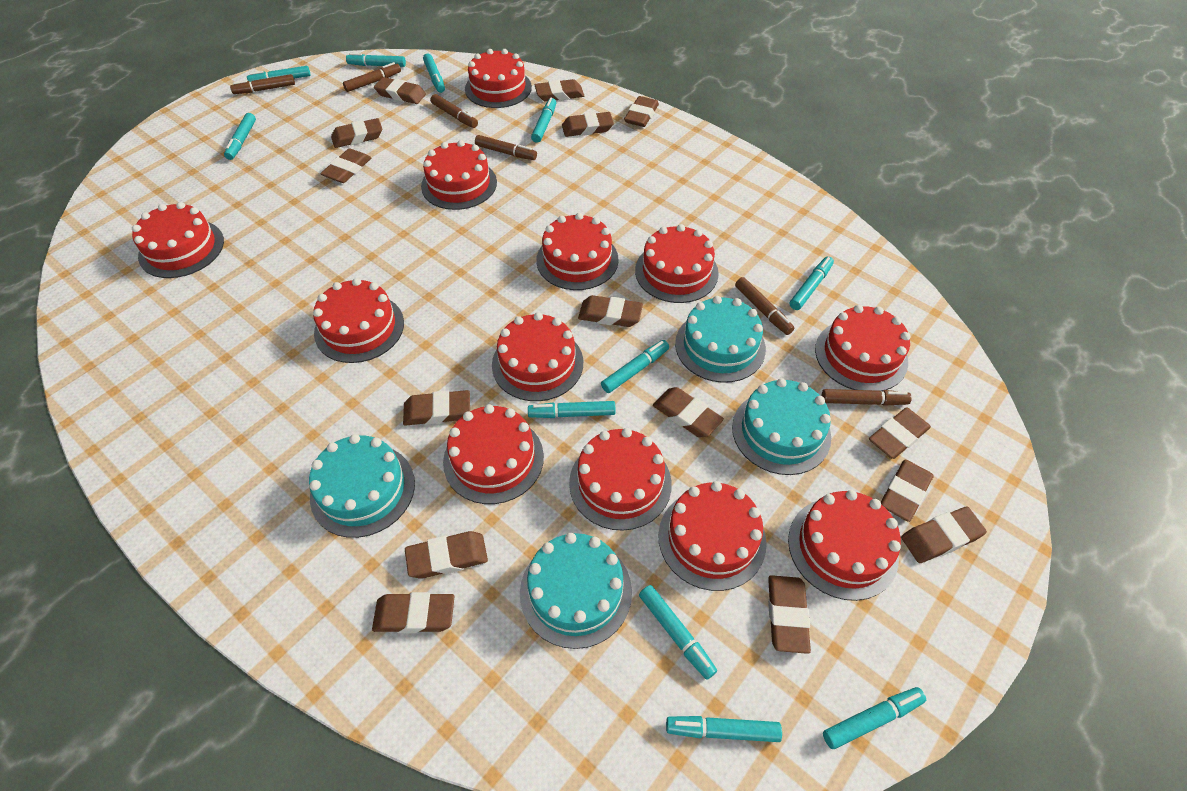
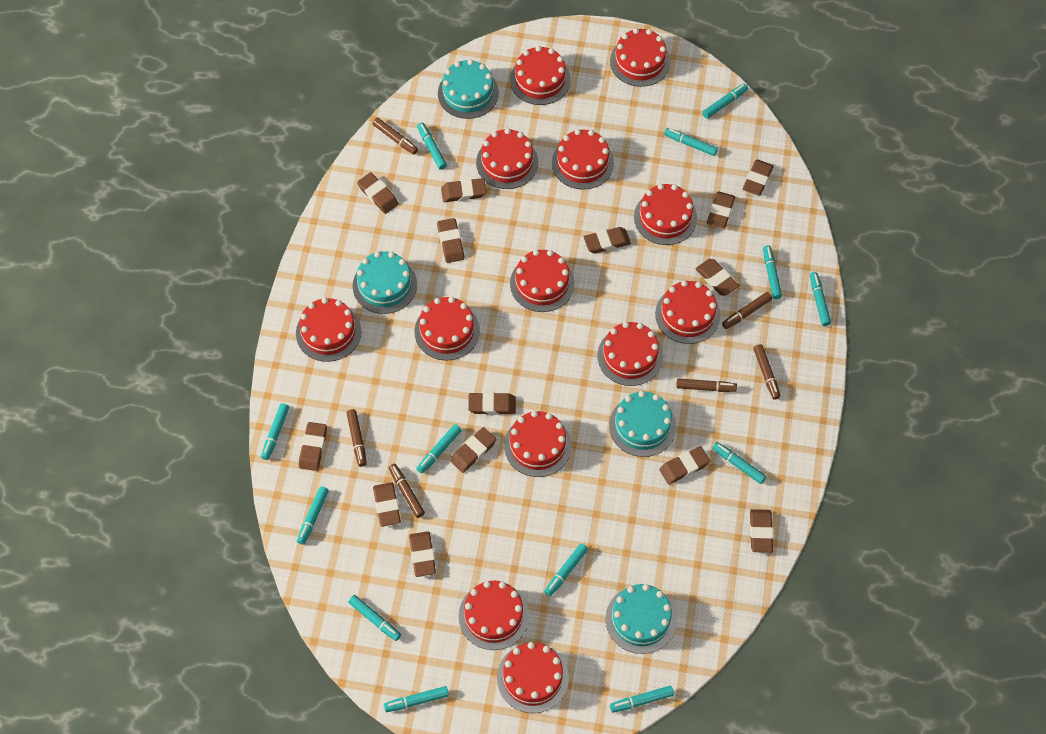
brown eraser: [320,149,372,183] [331,118,382,148] [372,592,454,633] [374,77,426,104] [403,390,470,426] [405,531,488,579] [535,79,584,101] [562,112,614,137] [578,295,643,327] [624,96,659,127] [653,387,724,437] [768,575,811,654] [869,407,931,459] [881,459,934,522] [901,507,987,563] = 15 -> [299,422,327,471] [357,172,399,214] [373,482,401,527] [409,531,436,577] [437,218,464,263] [441,178,487,202] [450,427,496,473] [468,392,516,415] [584,227,631,254] [659,446,710,485] [696,259,739,296] [707,191,735,228] [743,160,774,196] [750,509,773,553] = 14
red cake: [132,202,224,278] [313,278,404,363] [421,140,497,210] [443,404,544,504] [465,49,532,108] [492,312,583,401] [536,213,619,290] [569,428,672,531] [635,224,719,303] [658,481,767,591] [788,490,901,601] [815,305,911,391] = 12 -> [296,298,361,362] [414,297,480,361] [459,581,529,650] [476,128,538,189] [497,642,569,713] [504,411,572,477] [510,46,571,105] [510,250,575,312] [552,129,614,190] [597,322,663,386] [610,28,670,87] [634,184,697,245] [655,280,720,344] = 13
turquoise marker: [224,113,256,160] [247,66,311,82] [346,53,406,67] [423,53,445,93] [528,401,615,418] [531,97,556,143] [601,340,669,393] [639,585,717,680] [666,716,782,742] [790,256,834,310] [823,687,926,749] = 11 -> [261,403,289,460] [297,486,329,545] [348,595,401,641] [384,686,449,712] [416,424,462,474] [417,123,447,170] [544,544,588,597] [610,686,674,713] [664,128,718,156] [702,83,748,119] [712,442,766,484] [763,245,782,299] [810,272,831,326] = 13

